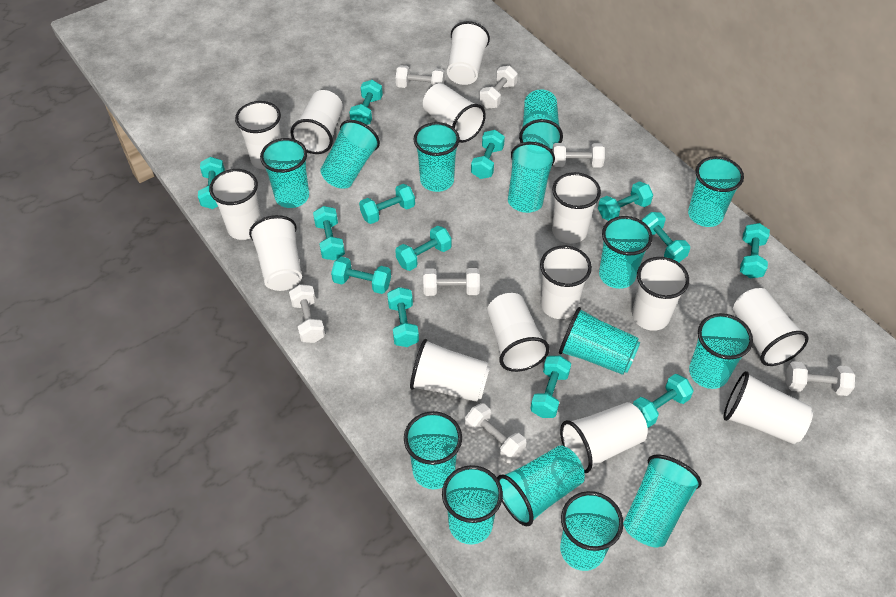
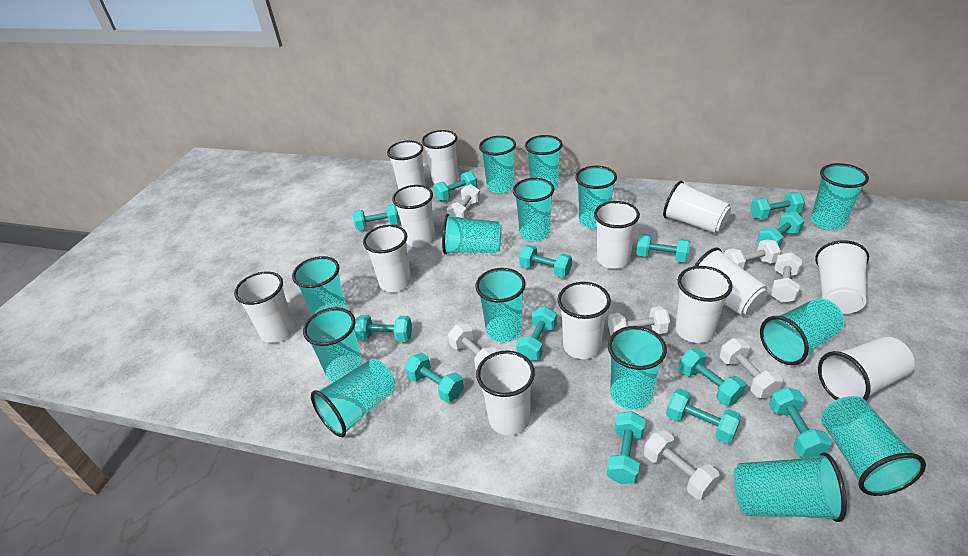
white cup: [209,169,261,240] [235,101,281,170] [249,215,302,291] [290,90,343,154] [410,339,490,402] [423,83,486,143] [447,21,490,85] [487,293,549,372] [540,246,592,319] [552,172,601,244] [560,402,648,473] [632,257,689,331] [723,371,813,444] [733,288,809,366] = 14 -> [234,271,295,343] [363,225,411,292] [387,141,426,189] [392,185,435,248] [422,130,458,186] [476,351,535,435] [558,282,611,359] [594,201,640,269] [663,181,731,234] [675,266,733,343] [694,248,768,316] [815,240,869,314] [818,337,915,401] = 13

